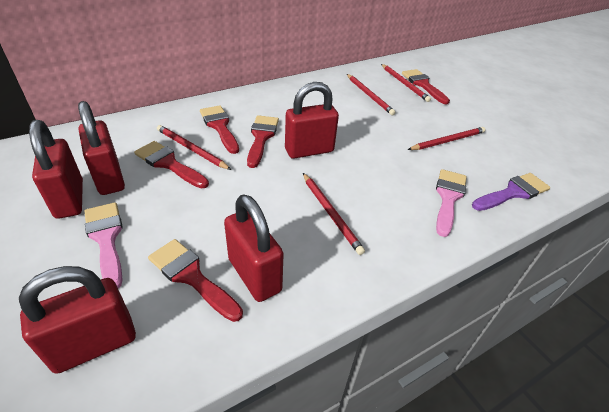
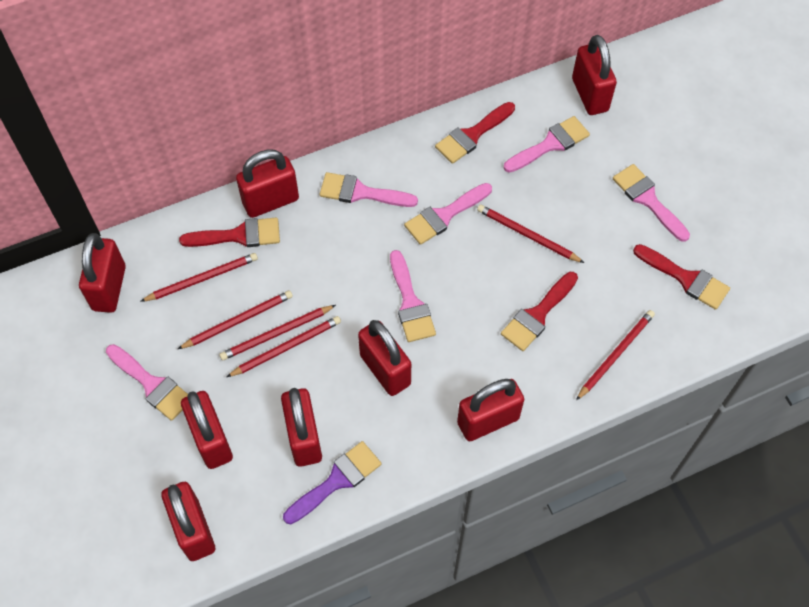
pink brush: [84,202,123,289] [436,169,467,237] = 2 -> [106,344,188,421] [320,172,418,207] [390,250,436,342] [404,183,492,245] [504,116,590,173] [613,164,690,242] = 6
red brush: [134,141,209,189] [148,239,243,322] [200,105,239,154] [247,115,279,168] [402,69,450,104] = 5 -> [179,218,280,247] [435,102,515,164] [501,272,578,351] [633,244,730,310] = 4
red padlock: [19,266,136,374] [29,120,83,219] [78,101,125,195] [224,194,284,302] [285,82,339,159] = 5 -> [79,233,126,313] [161,482,215,561] [181,391,233,469] [236,150,299,218] [281,388,322,467] [358,320,411,396] [457,379,524,441] [572,35,617,115] = 8
red pencil: [157,125,231,170] [303,173,365,255] [347,74,396,115] [381,64,431,102] [408,127,486,150] = 5 -> [140,253,258,302] [178,290,293,349] [219,305,336,361] [227,316,341,377] [477,204,584,263] [576,310,655,400] = 6

